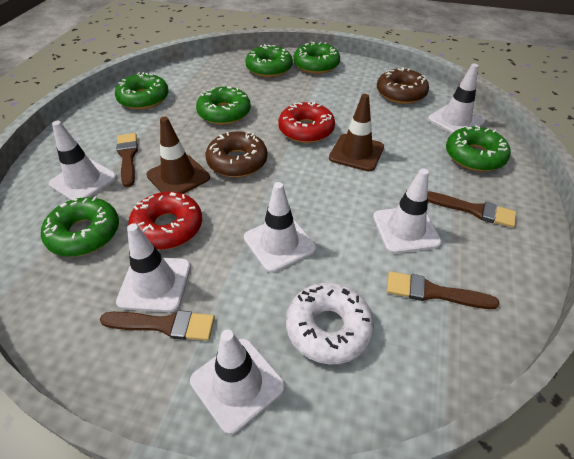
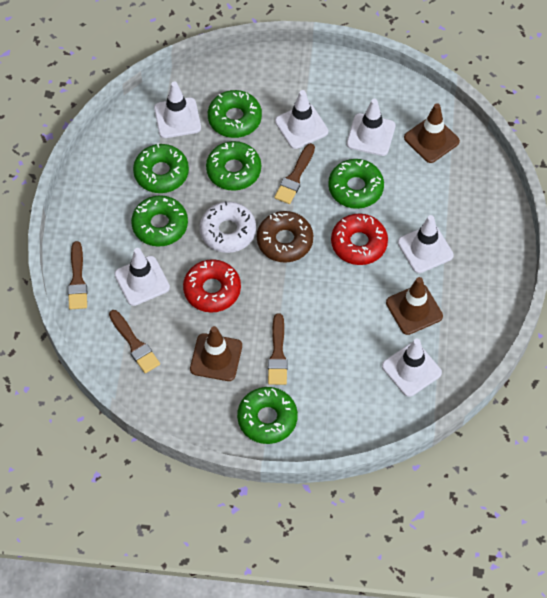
brown donut: [206,131,268,177] [377,67,429,104] = 2 -> [257,211,313,263] = 1
brown traffic cone: [146,116,210,194] [329,94,384,172] = 2 -> [190,326,242,381] [386,277,443,335] [404,103,460,163] = 3

